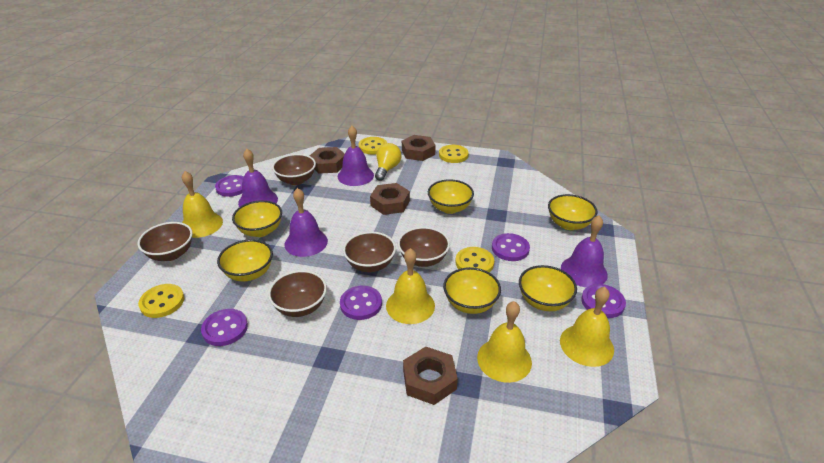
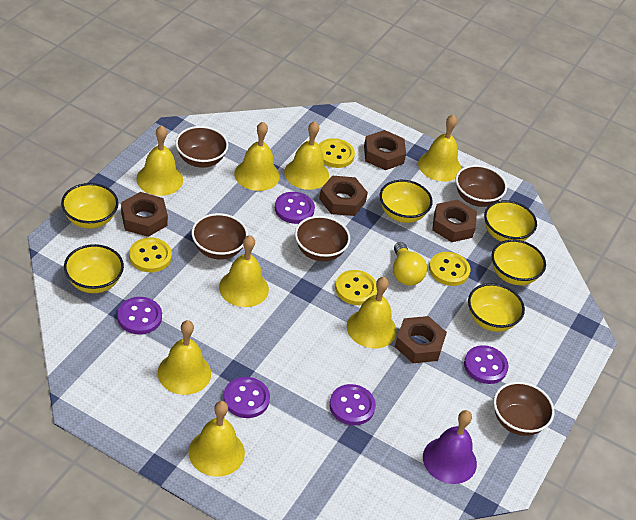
brown nut: [310,147,345,174] [370,183,410,215] [402,135,436,161] [403,347,458,405] = 4 -> [121,192,168,237] [319,176,368,216] [364,130,406,170] [395,316,447,363] [432,200,477,242] = 5
purple bell: [238,149,278,207] [285,188,328,257] [338,126,374,186] [561,215,608,287] = 4 -> [423,410,477,484] = 1
yellow bell: [182,171,223,238] [386,248,435,324] [477,301,532,383] [560,287,614,367] = 4 -> [136,125,183,196] [158,320,211,395] [189,401,245,477] [219,235,269,307] [234,122,280,191] [284,121,329,190] [347,277,397,349] [418,114,461,182] = 8

